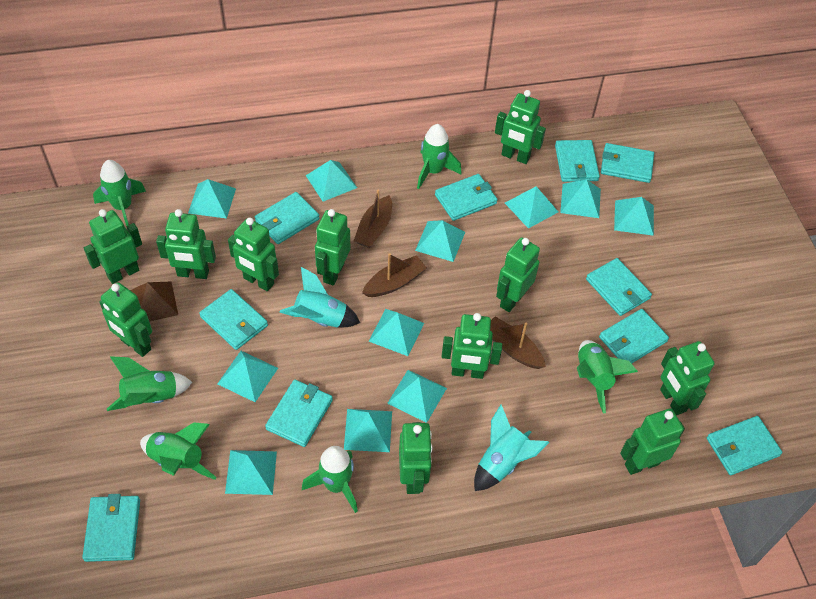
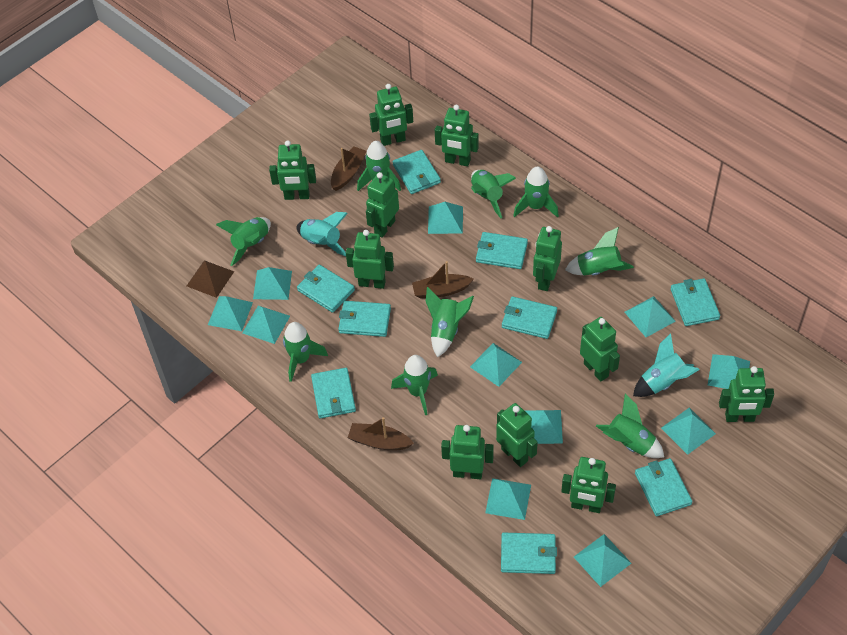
green rocket: [93,160,146,226] [107,356,192,411] [140,422,217,480] [302,446,358,513] [417,124,462,189] [577,340,638,413] = 6 -> [216,217,271,266] [283,322,328,382] [357,141,401,191] [391,355,438,415] [426,287,474,357] [471,170,516,218] [513,166,559,218] [565,227,634,276] [596,394,664,458] = 9
turquoise wallet: [82,494,140,562] [199,289,268,350] [255,192,320,244] [265,379,333,447] [435,174,497,221] [555,140,600,182] [586,258,652,316] [599,309,669,364] [601,143,654,183] [707,416,782,476] = 10 -> [297,265,355,313] [311,368,356,418] [338,301,391,337] [392,150,441,194] [476,232,528,269] [501,532,557,574] [502,296,557,339] [635,458,693,516] [670,278,720,326] = 9

